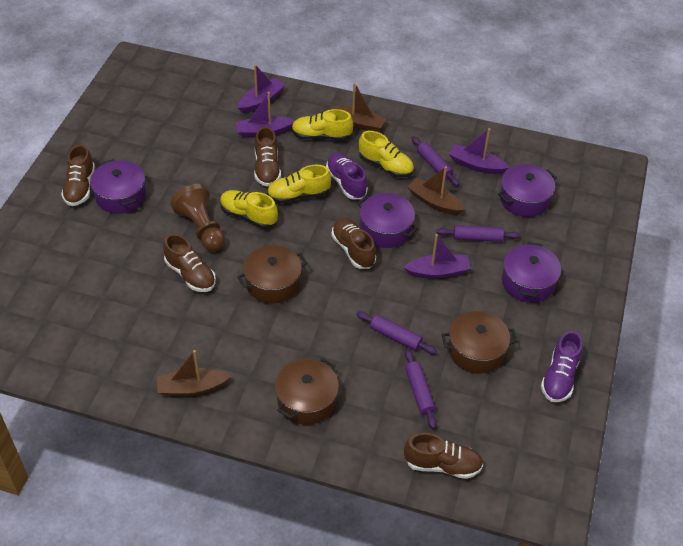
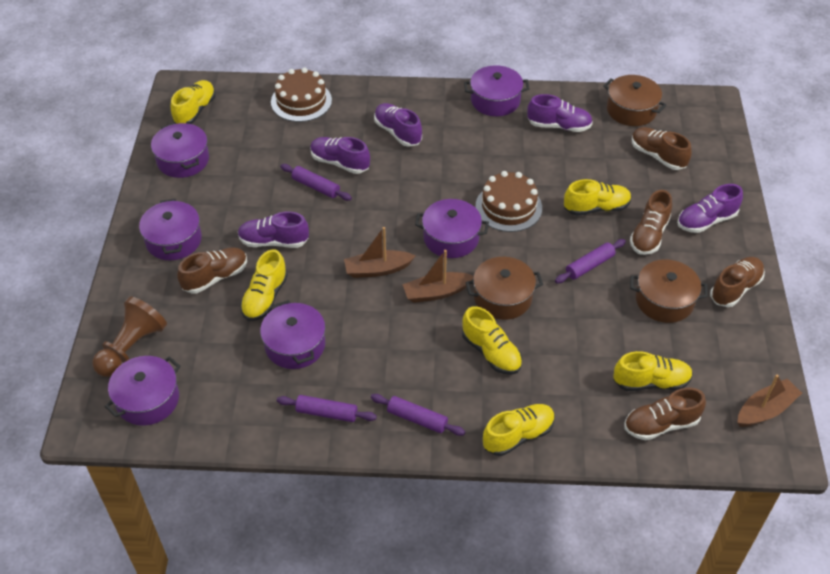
brown cake: none = 0 -> [271,68,332,122] [476,171,542,232] = 2
purple boat: [236,92,296,138] [238,64,285,113] [403,234,471,279] [449,128,509,174] = 4 -> none = 0
purple pot: [90,159,146,214] [357,193,418,248] [498,164,557,217] [502,242,561,302] = 4 -> [105,356,181,426] [139,199,202,260] [151,123,209,178] [260,300,325,369] [415,199,489,258] [464,65,529,116] = 6
purple shoe: [326,153,368,199] [541,331,583,402] = 2 -> [238,211,309,248] [310,137,370,174] [374,103,422,147] [527,94,593,132] [677,184,743,233] = 5
yellow shoe: [220,190,278,228] [267,165,331,203] [291,109,353,141] [359,131,414,178] = 4 -> [171,80,216,124] [240,249,288,321] [462,306,522,375] [483,404,555,456] [564,179,632,216] [614,351,693,391] = 6

